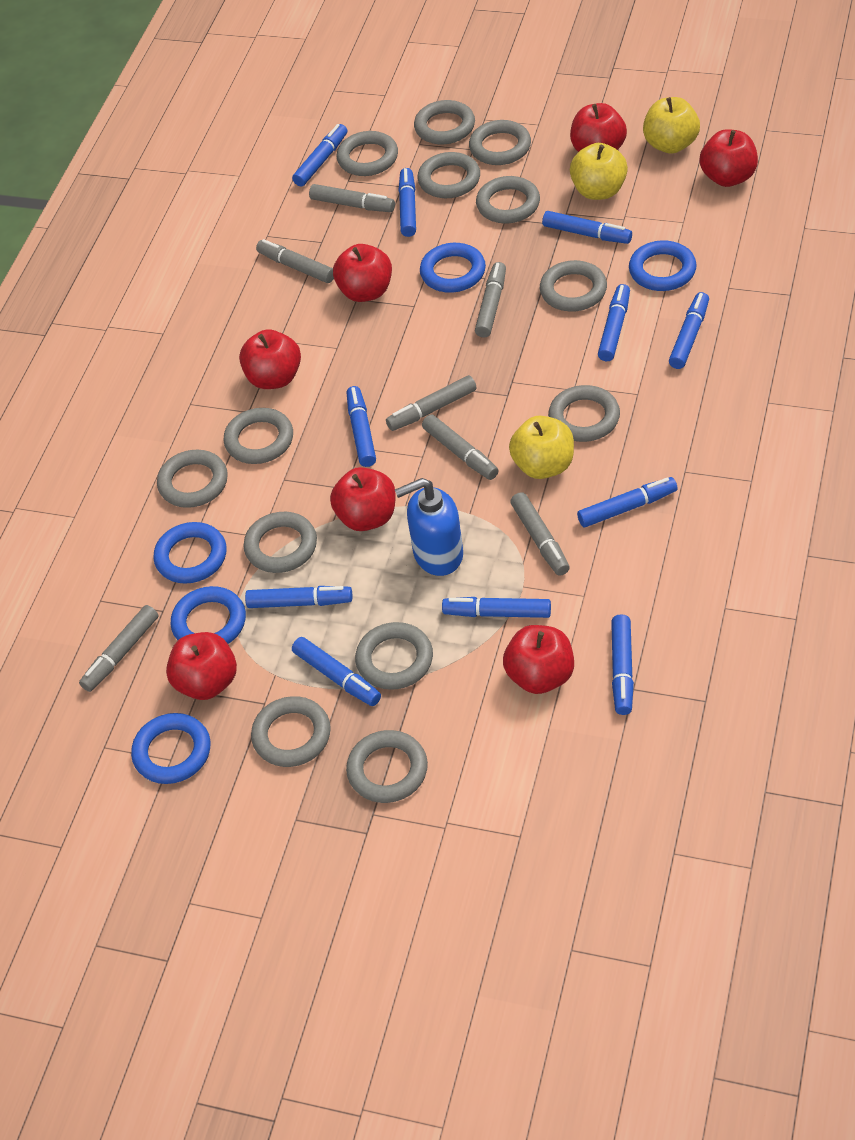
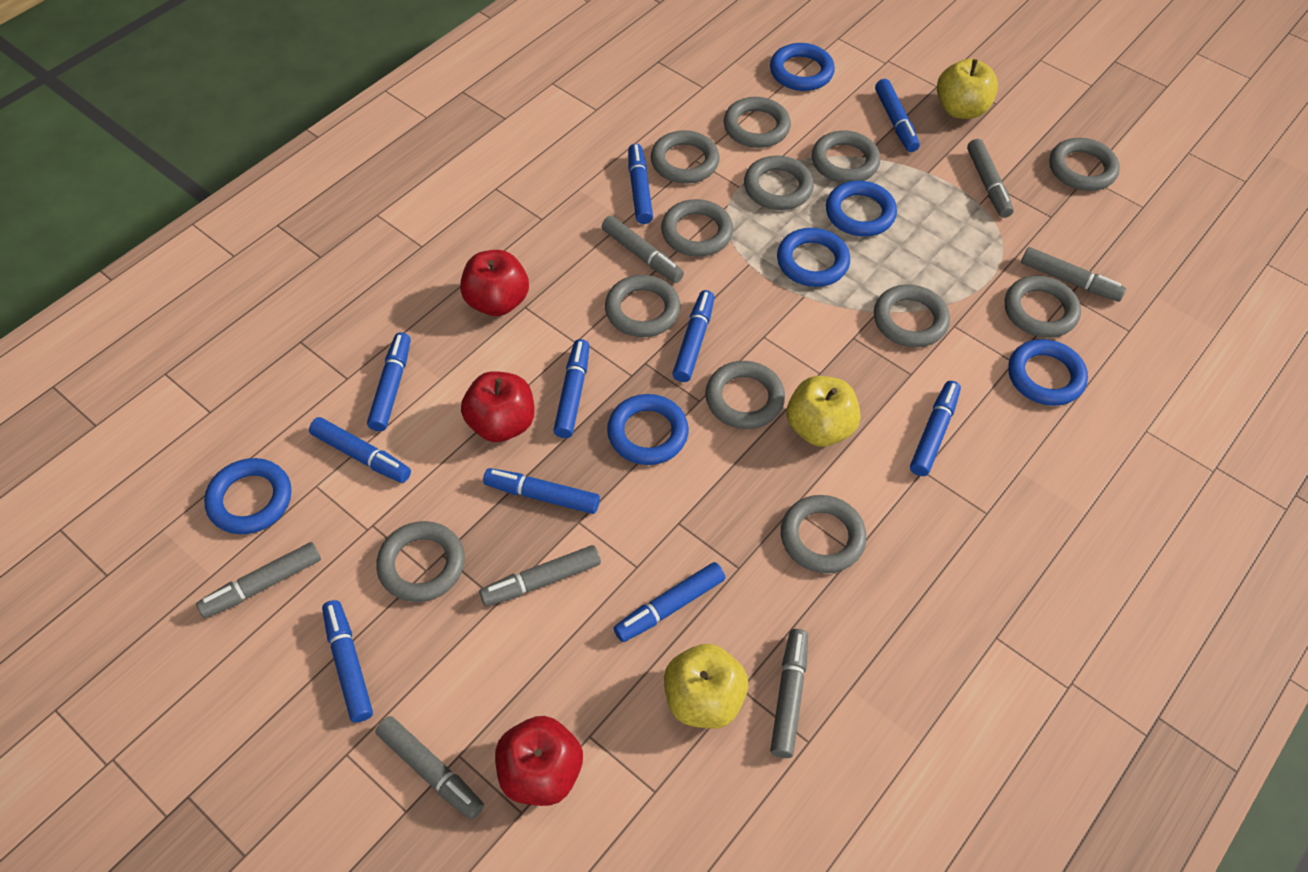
blue marker: [245,586,352,608] [292,124,347,187] [292,637,381,706] [347,386,376,467] [398,168,416,237] [442,597,551,618] [542,211,632,244] [577,477,678,528] [598,284,630,361] [611,614,634,715] [669,292,709,369] = 11 -> [309,417,411,483] [322,600,373,723] [367,333,411,431] [483,468,600,514] [553,339,590,438] [614,562,725,642] [628,144,653,224] [672,290,714,382] [875,79,920,152] [910,381,961,476] = 10
blue ring: [131,713,210,784] [153,522,227,584] [171,586,246,644] [420,243,486,293] [629,240,696,291] = 5 -> [204,458,291,534] [607,394,689,465] [770,43,835,91] [777,228,850,287] [826,180,897,237] [1008,339,1088,406] = 6
blue soap dispenser: [395,478,463,576] = 1 -> none = 0
grey ring: [157,450,228,508] [223,408,293,464] [243,512,317,573] [251,696,331,767] [337,131,398,176] [346,730,428,803] [355,622,433,690] [414,100,475,144] [417,152,480,198] [469,120,531,165] [476,176,540,223] [540,260,607,312] [548,385,620,442] = 13 -> [376,521,465,602] [605,275,681,337] [651,130,720,184] [661,199,733,257] [705,361,785,429] [724,97,791,148] [744,155,814,210] [781,495,867,573] [812,131,881,183] [874,284,950,347] [1005,276,1081,338] [1049,138,1120,191] = 12
red apple: [166,632,237,700] [239,329,301,389] [330,467,396,531] [333,244,392,302] [503,625,574,694] [570,103,627,152] [699,129,758,187] = 7 -> [460,250,529,316] [461,371,534,442] [495,716,583,806] = 3

